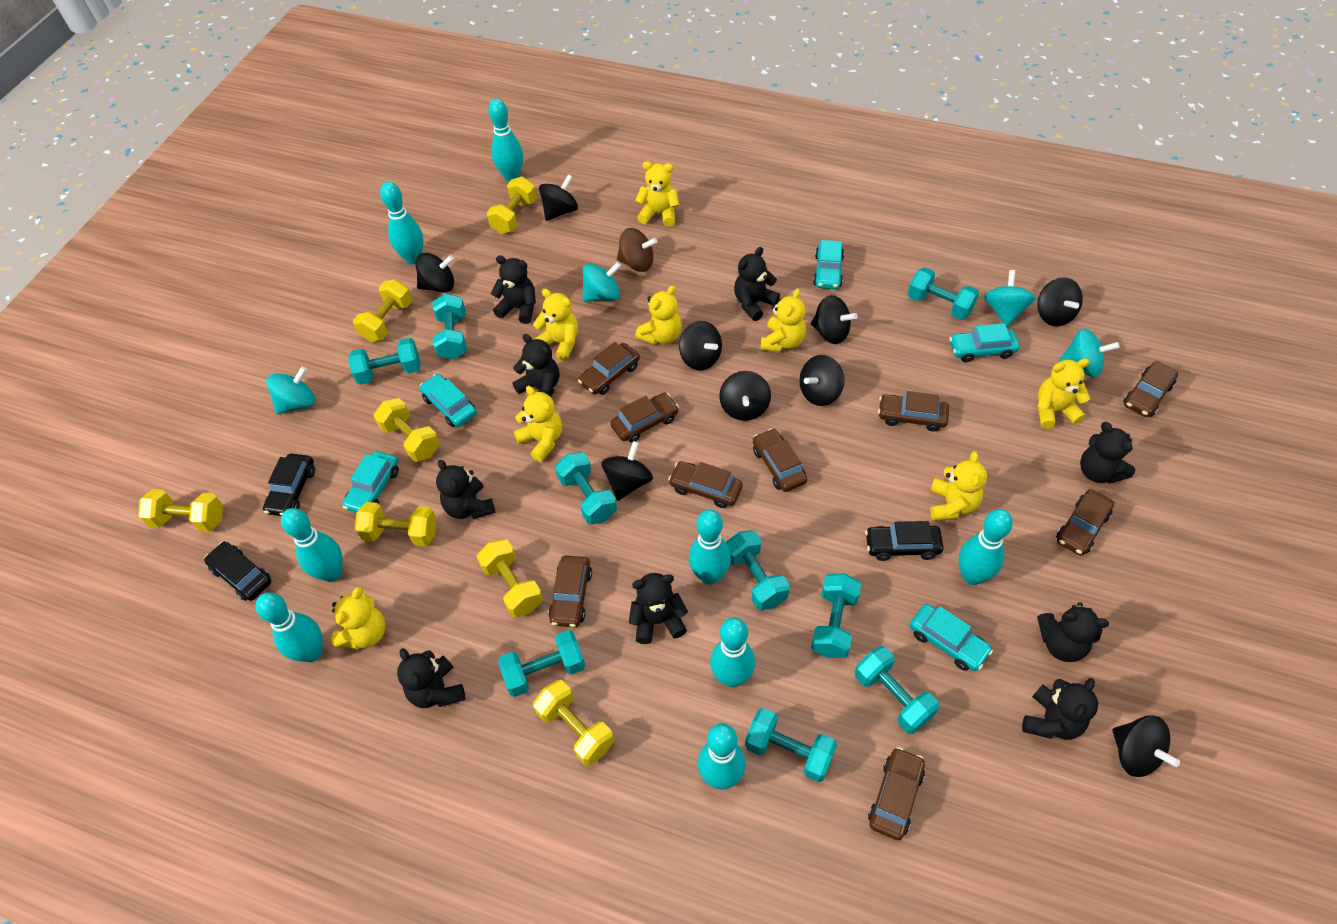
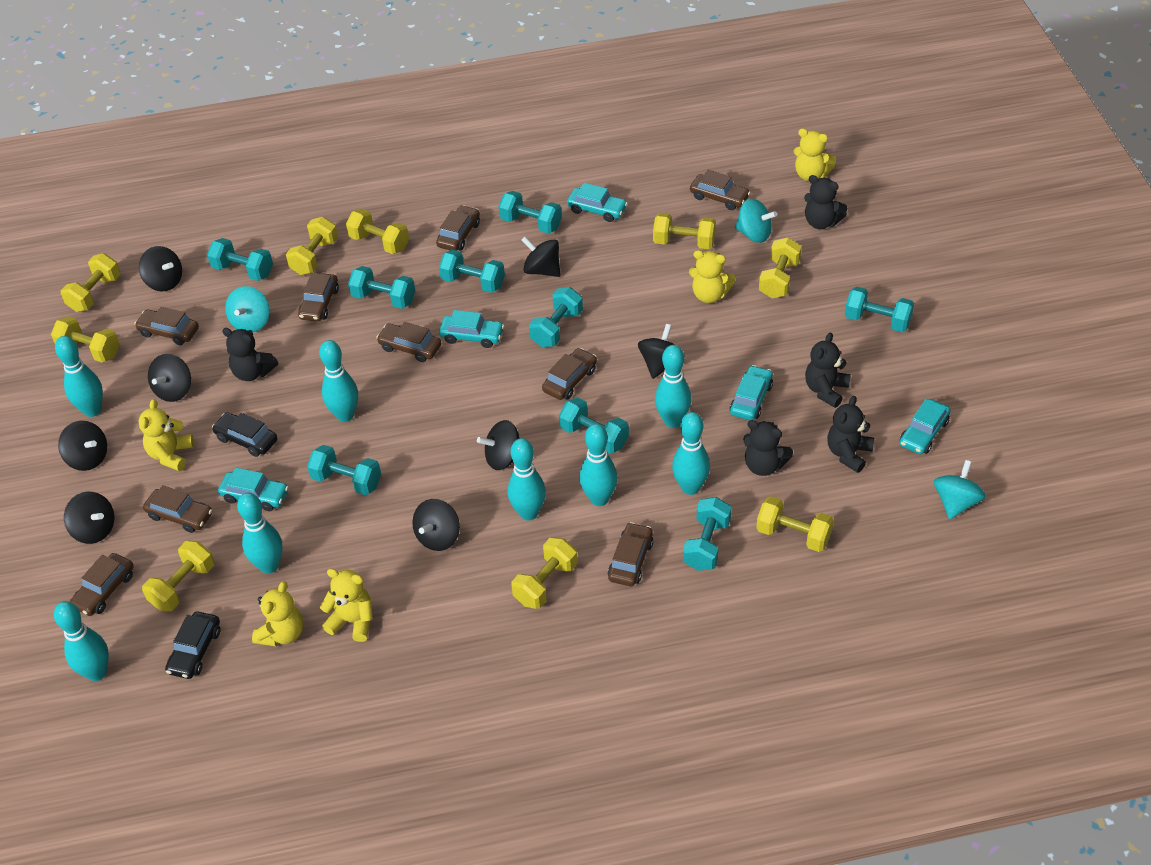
black car: [204,541,271,601] [263,453,315,516] [865,521,943,561] = 3 -> [165,612,220,679] [212,412,277,457] = 2
black spinning top: [416,253,454,293] [539,174,578,221] [602,441,653,501] [679,321,722,371] [719,371,771,421] [799,355,844,406] [811,295,857,344] [1037,277,1083,326] [1112,715,1180,777] = 9 -> [58,421,107,471] [64,492,114,544] [139,246,182,291] [148,354,191,402] [412,499,460,551] [477,420,520,470] [522,236,561,277] [638,324,685,379] = 8
black teddy bear: [397,648,465,708] [436,460,495,519] [491,255,536,324] [513,334,559,397] [629,573,688,644] [734,247,780,321] [1022,678,1098,740] [1037,602,1109,662] [1080,422,1135,484] = 9 -> [222,328,278,381] [743,420,793,476] [804,175,848,229] [805,333,851,408] [827,396,874,473] = 5
brown spinning top: [617,228,657,272] = 1 -> none = 0
turquoise spinning top: [266,366,315,414] [582,262,621,302] [984,270,1035,327] [1059,328,1120,378] = 4 -> [225,286,270,332] [735,199,777,243] [934,460,986,519] = 3
yellow dumbbell: [138,489,223,532] [353,279,412,342] [355,502,437,546] [373,398,440,462] [477,539,543,617] [487,177,537,234] [533,680,614,766] = 7 -> [51,316,120,363] [61,253,121,312] [142,541,214,612] [286,217,338,275] [346,209,409,254] [511,537,578,609] [653,213,716,249] [756,496,834,552] [759,237,802,298] = 9
yellow teddy bear: [331,587,386,649] [514,386,562,462] [533,289,578,361] [635,161,679,227] [635,285,682,345] [760,288,806,352] [930,451,987,521] [1038,358,1090,429] = 8 -> [139,399,194,471] [252,581,303,647] [320,569,373,642] [689,250,735,303] [793,128,836,181] = 5

